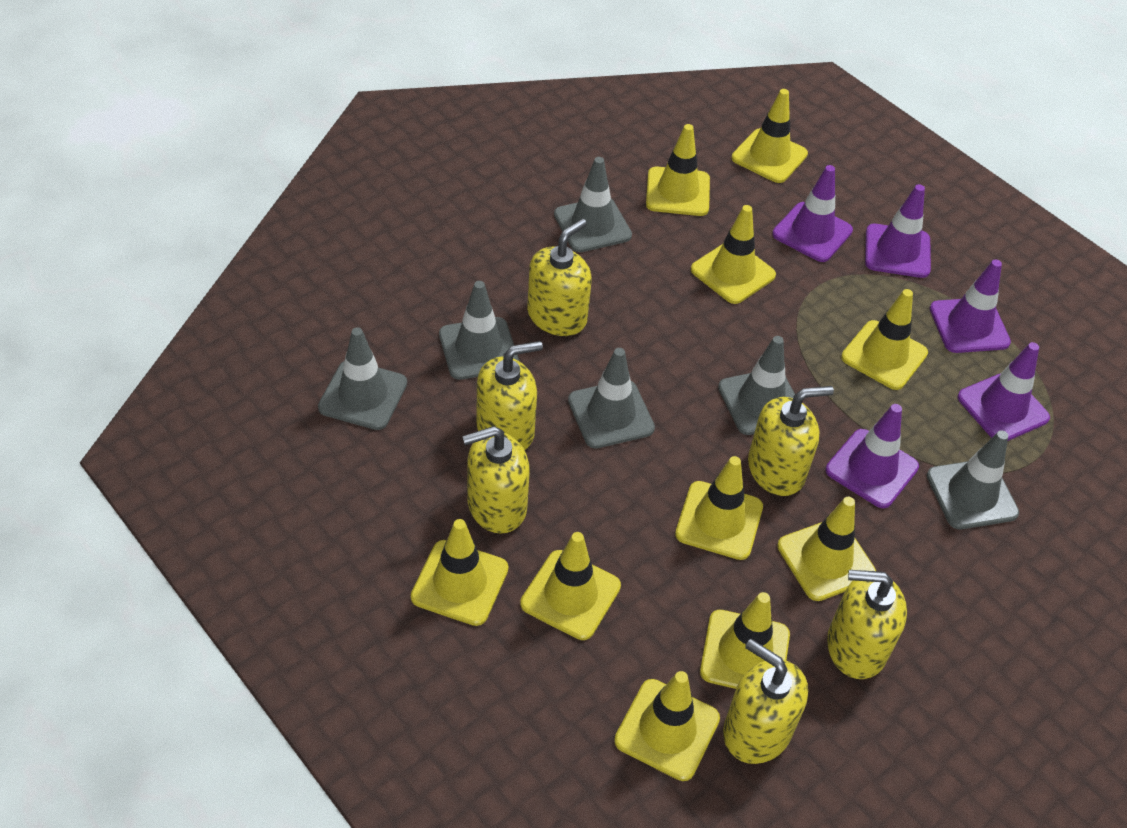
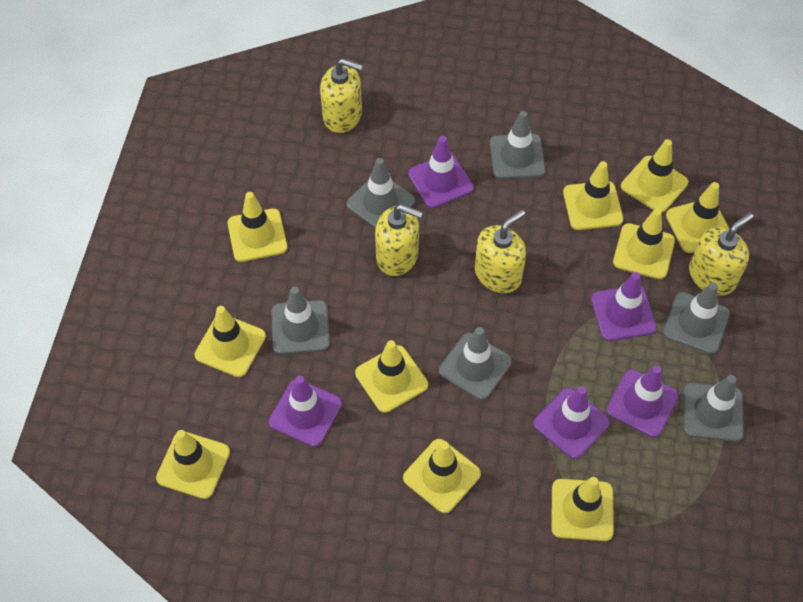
yellow soap dispenser: [462,426,530,534] [476,341,543,450] [527,219,592,336] [723,639,808,764] [748,386,834,496] [827,570,907,679] = 6 -> [320,58,363,133] [375,204,423,276] [475,210,526,293] [689,213,753,296] = 4

